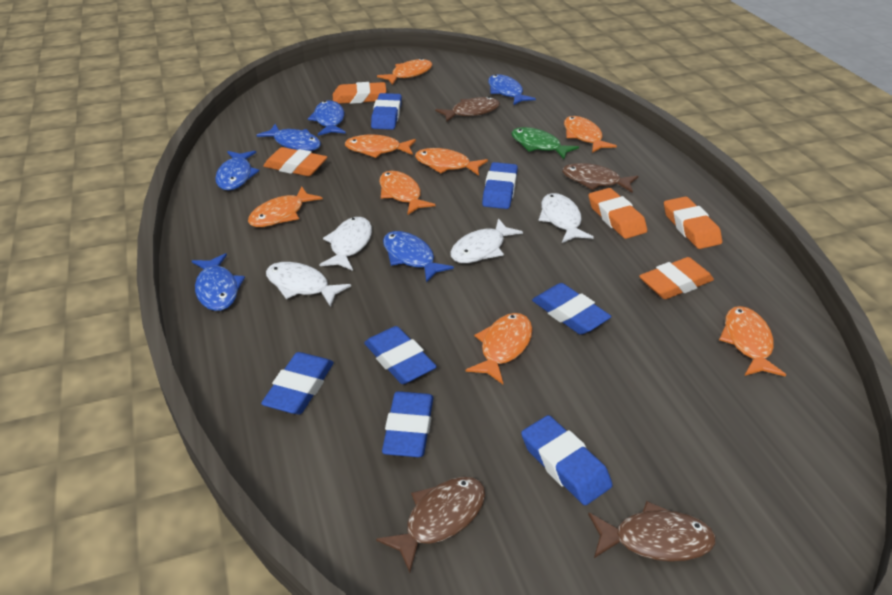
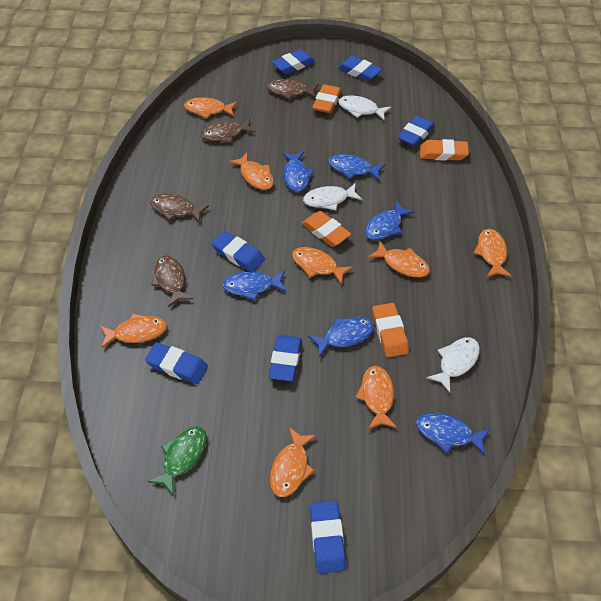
orange eraser: [263,147,327,176] [333,82,387,104] [589,188,647,239] [639,257,714,299] [664,196,722,249] = 5 -> [302,211,351,247] [312,84,342,113] [372,303,409,357] [420,139,469,161] = 4
white fish: [266,262,351,307] [319,217,372,271] [450,218,523,263] [539,193,594,243] = 4 -> [303,183,362,210] [338,95,391,120] [426,337,480,393] = 3

